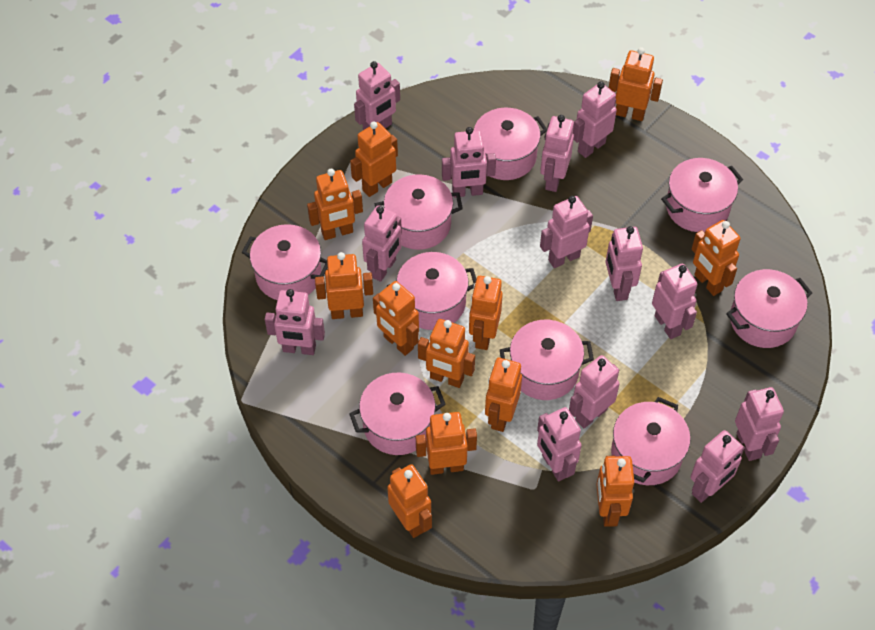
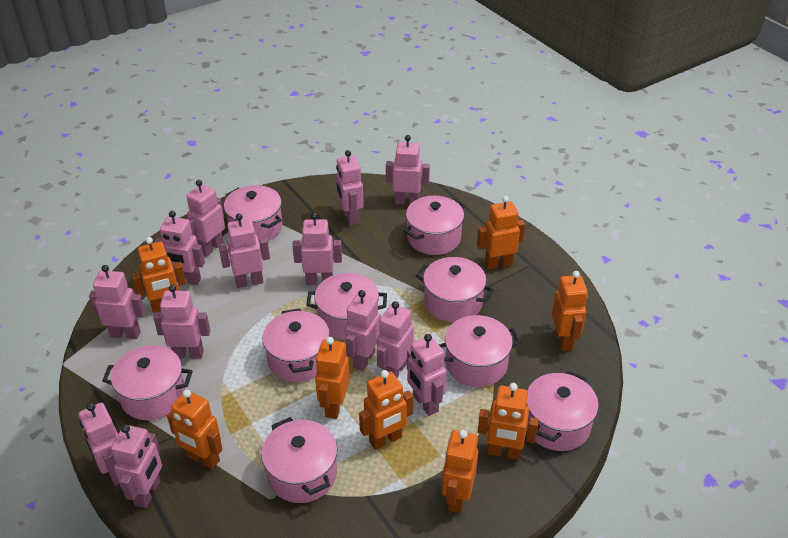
orange robot: [307,169,363,240] [315,252,373,319] [350,121,398,197] [373,281,419,356] [387,464,432,538] [416,412,477,475] [418,319,475,388] [469,276,503,350] [485,358,522,432] [596,456,634,527] [609,47,663,121] [692,220,740,296] = 12 -> [131,237,186,313] [167,389,223,469] [315,337,350,419] [359,370,413,450] [442,430,478,514] [477,196,525,270] [478,383,539,460] [552,271,588,351] = 8

